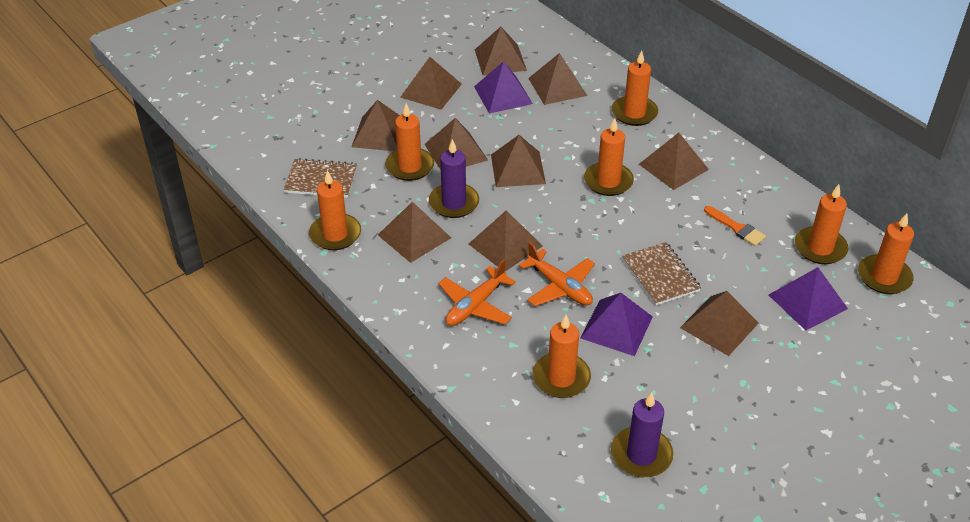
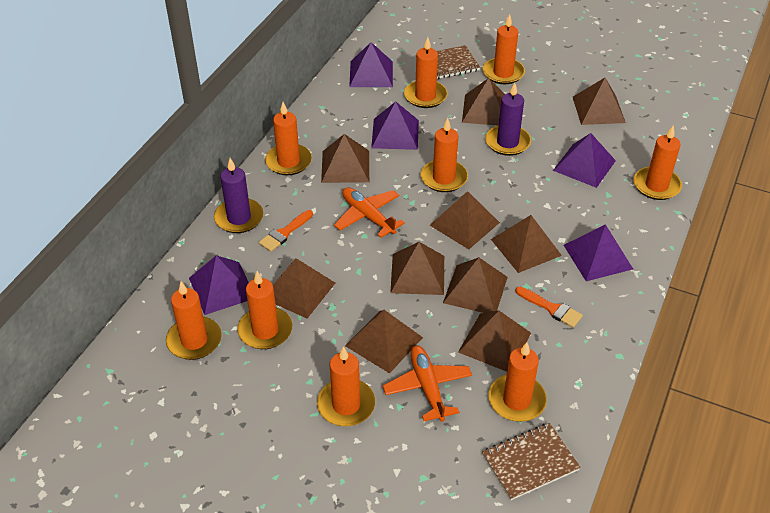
orange brush: [704,206,766,246] = 1 -> [259,210,313,252] [515,287,583,328] = 2
orange candle: [309,170,361,250] [385,103,434,181] [532,315,591,398] [584,118,634,196] [612,50,658,126] [795,184,849,264] [858,213,914,294] = 7 -> [166,281,222,360] [237,271,292,349] [265,102,312,175] [317,346,375,426] [404,37,447,108] [421,118,468,192] [483,14,525,84] [488,342,547,422] [633,125,682,200] = 9
purple pyramid: [474,61,533,114] [580,293,653,356] [769,267,848,330] = 3 -> [189,255,249,315] [349,42,393,87] [371,102,419,150] [553,133,616,188] [564,224,633,281] = 5

